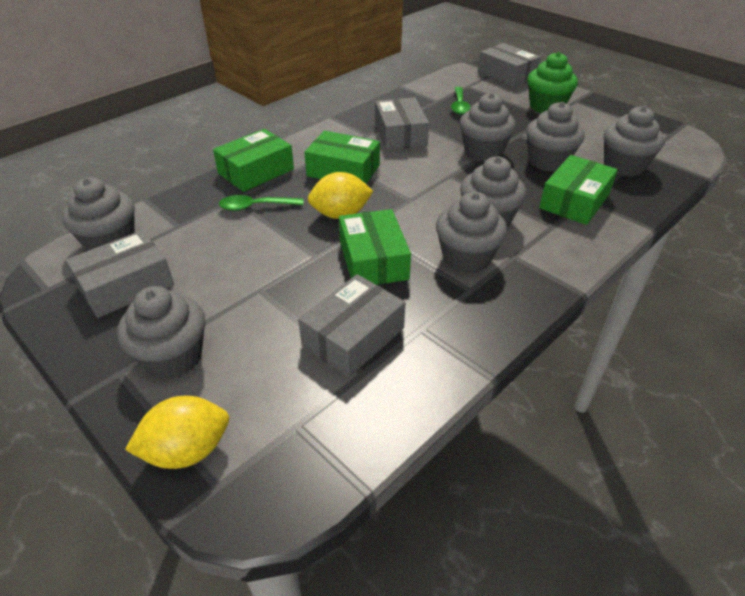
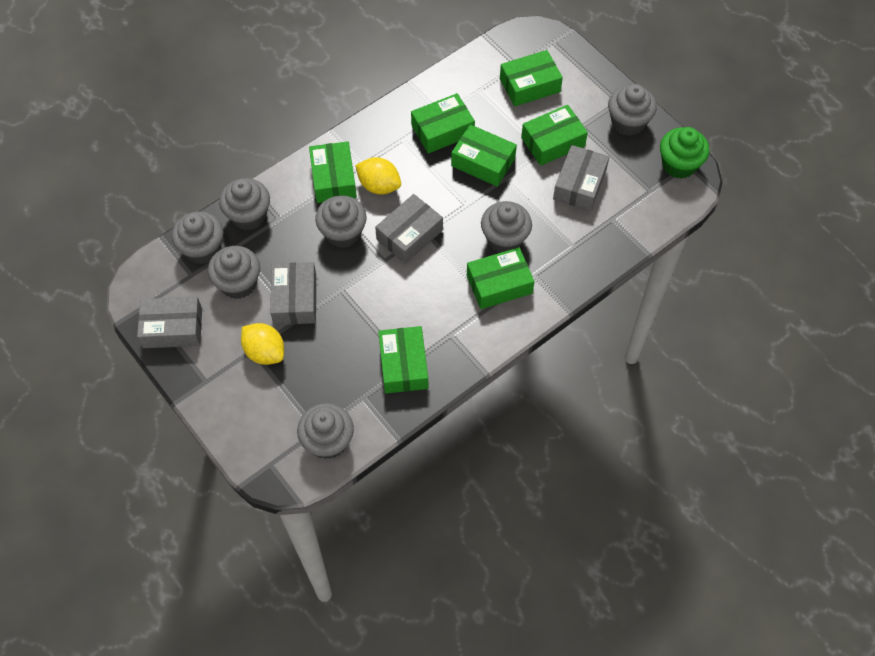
green box: [213,129,294,192] [304,131,380,184] [339,209,411,285] [539,155,618,225] = 4 -> [309,141,357,203] [378,326,428,393] [411,93,475,153] [451,124,517,187] [467,247,535,309] [500,50,563,106] [521,105,588,166] = 7
green spoon: [219,195,303,211] [451,87,471,115] = 2 -> none = 0

